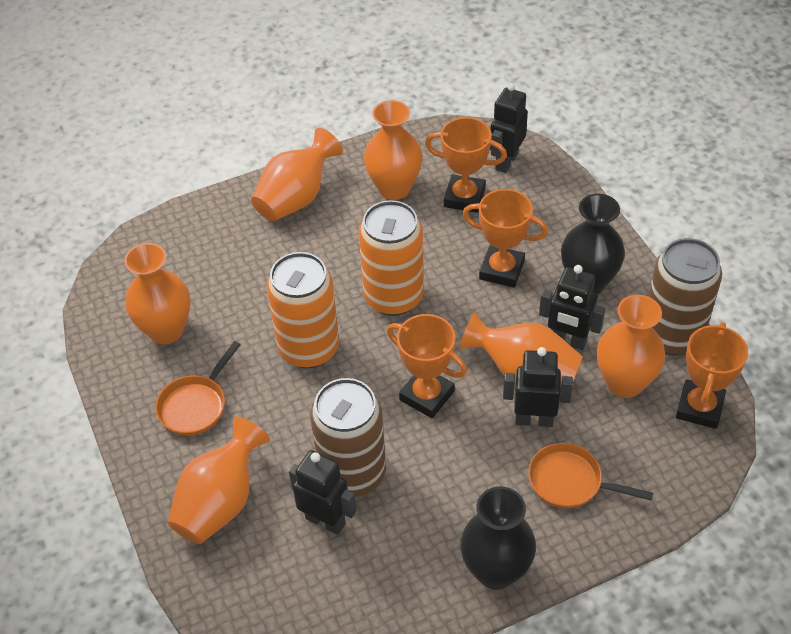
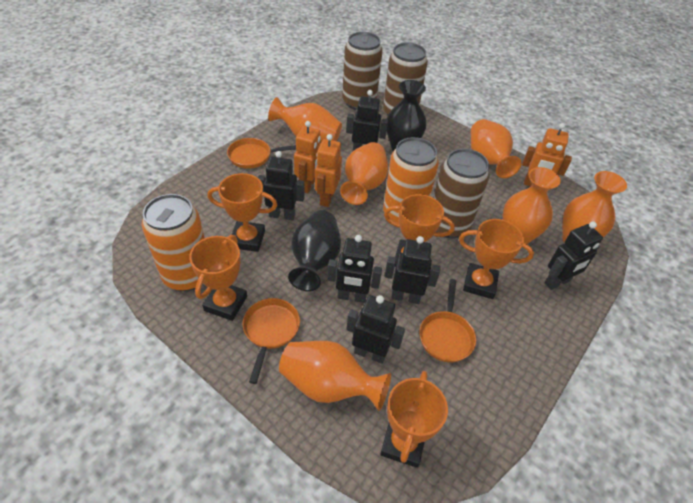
black robot: [289,450,357,535] [490,83,528,173] [503,347,573,427] [539,265,605,350] = 4 -> [258,151,305,220] [328,235,382,303] [346,90,388,151] [346,295,405,364] [385,236,441,304] [544,221,603,290] = 6
brown can: [310,378,386,497] [648,238,722,356] = 2 -> [342,32,382,110] [383,42,428,116] [433,148,490,238] = 3
orange pan: [155,341,240,436] [528,443,653,508] = 2 -> [227,138,296,169] [243,298,300,384] [419,279,476,363] = 3
orange robot: none = 0 -> [294,121,321,193] [315,134,342,207] [522,123,572,186] = 3
orange trophy: [387,314,467,418] [425,117,507,213] [462,189,548,288] [676,322,748,429] = 4 -> [189,235,247,321] [208,173,277,252] [380,371,448,468] [384,194,455,267] [459,219,534,299] = 5

